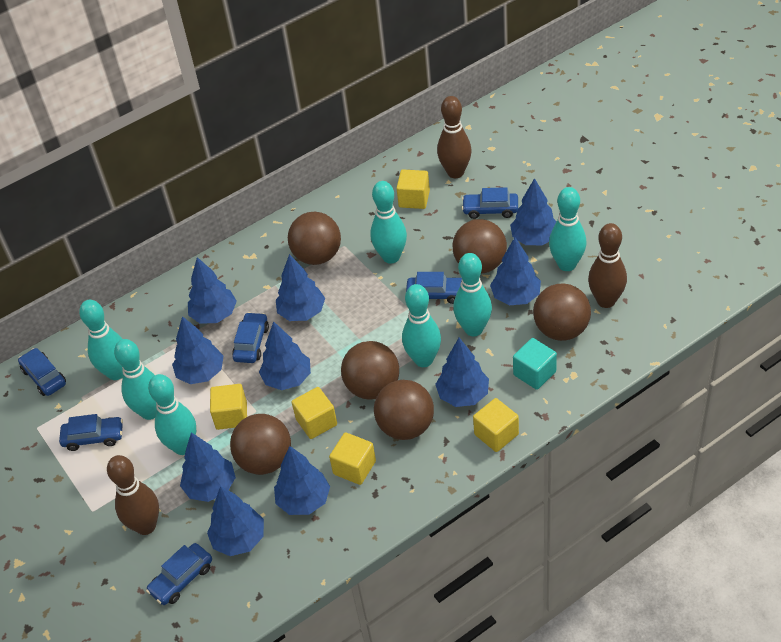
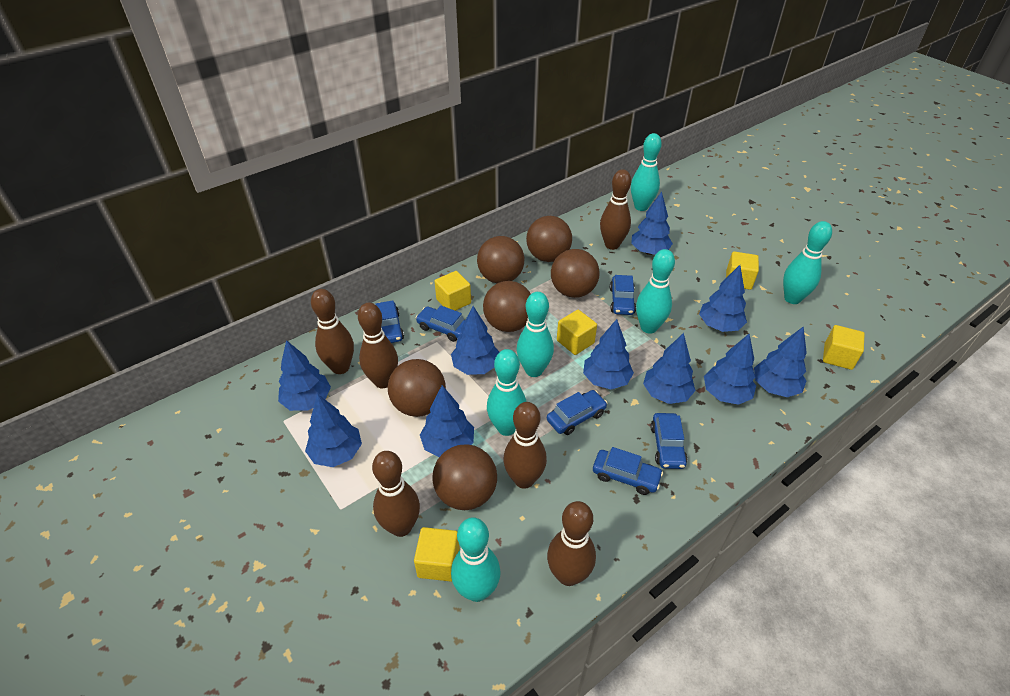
brown bowling pin: [107,455,159,535] [437,96,472,178] [588,223,627,308] = 3 -> [311,289,354,374] [358,303,398,388] [372,451,420,537] [503,402,547,489] [547,501,596,586] [600,169,631,250] = 6
turquoise bowling pin: [79,300,123,380] [114,339,157,420] [148,374,196,455] [370,181,407,264] [402,284,441,367] [453,253,492,336] [549,187,586,271] = 7 -> [451,517,501,602] [487,349,526,436] [517,292,554,377] [631,133,662,211] [636,249,675,333] [783,221,832,304] = 6
turquoise cube: [513,338,557,390] = 1 -> none = 0

